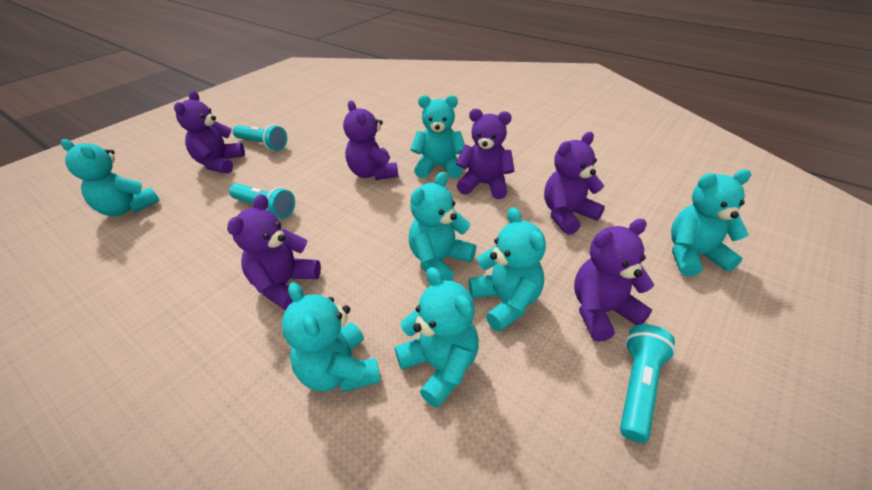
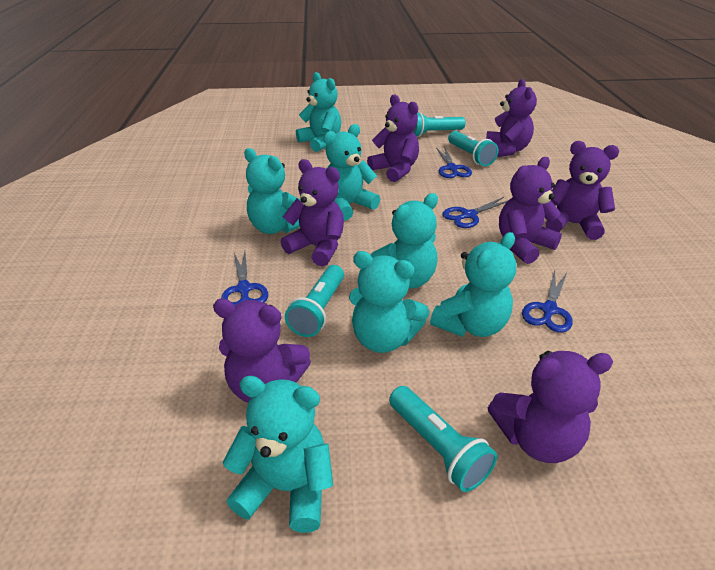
blue scissors: none = 0 -> [221,251,268,306] [436,148,472,178] [442,197,507,228] [522,270,573,333] = 4
purple teddy bear: [174,91,245,174] [227,194,321,311] [343,100,399,180] [456,109,515,199] [544,132,605,235] [574,219,654,342] = 6 -> [213,299,311,403] [281,159,344,266] [367,95,419,182] [486,79,537,157] [488,351,613,463] [499,157,562,264] [546,141,619,240] = 7
turquoise flashlight: [229,183,295,219] [233,125,287,151] [620,324,676,443] = 3 -> [285,265,344,337] [389,386,497,492] [413,112,466,137] [448,131,498,166] = 4

